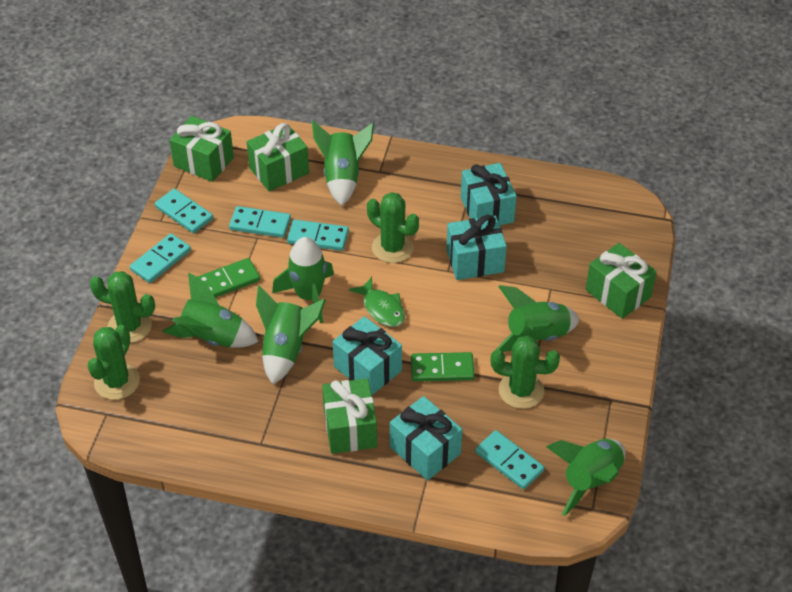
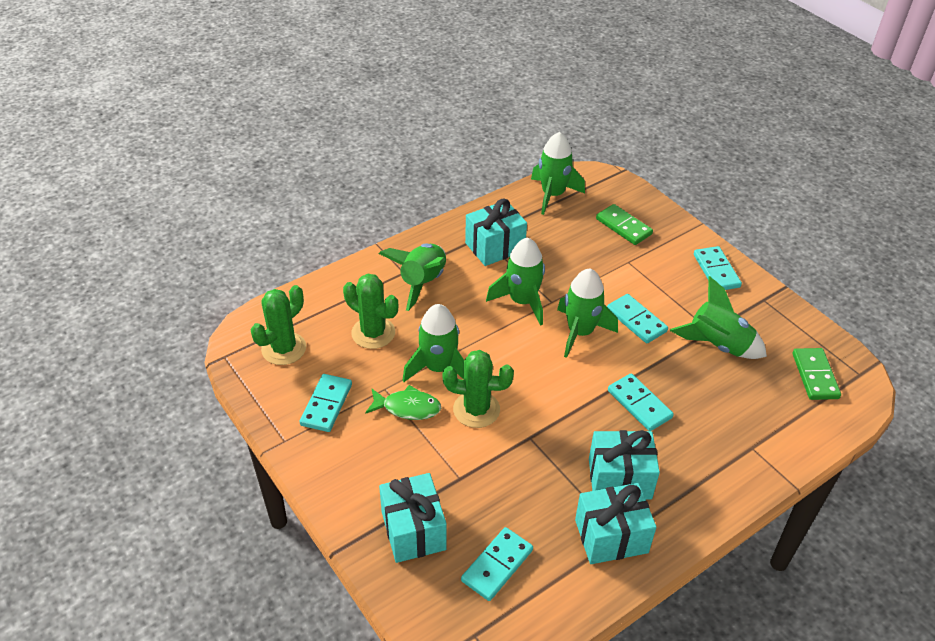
green cactus: [88,325,140,400] [90,271,155,343] [367,192,419,263] [491,336,560,409] = 4 -> [251,285,306,365] [343,274,398,349] [442,350,514,428] = 3
green gift: [170,116,234,182] [247,123,309,191] [322,378,377,454] [586,243,657,319] = 4 -> none = 0

